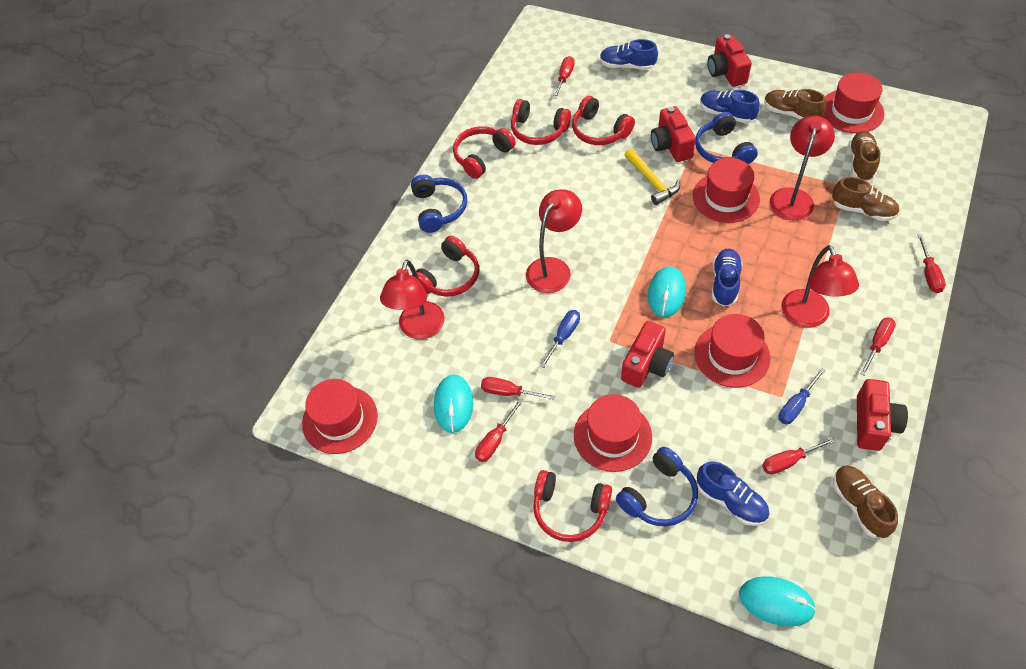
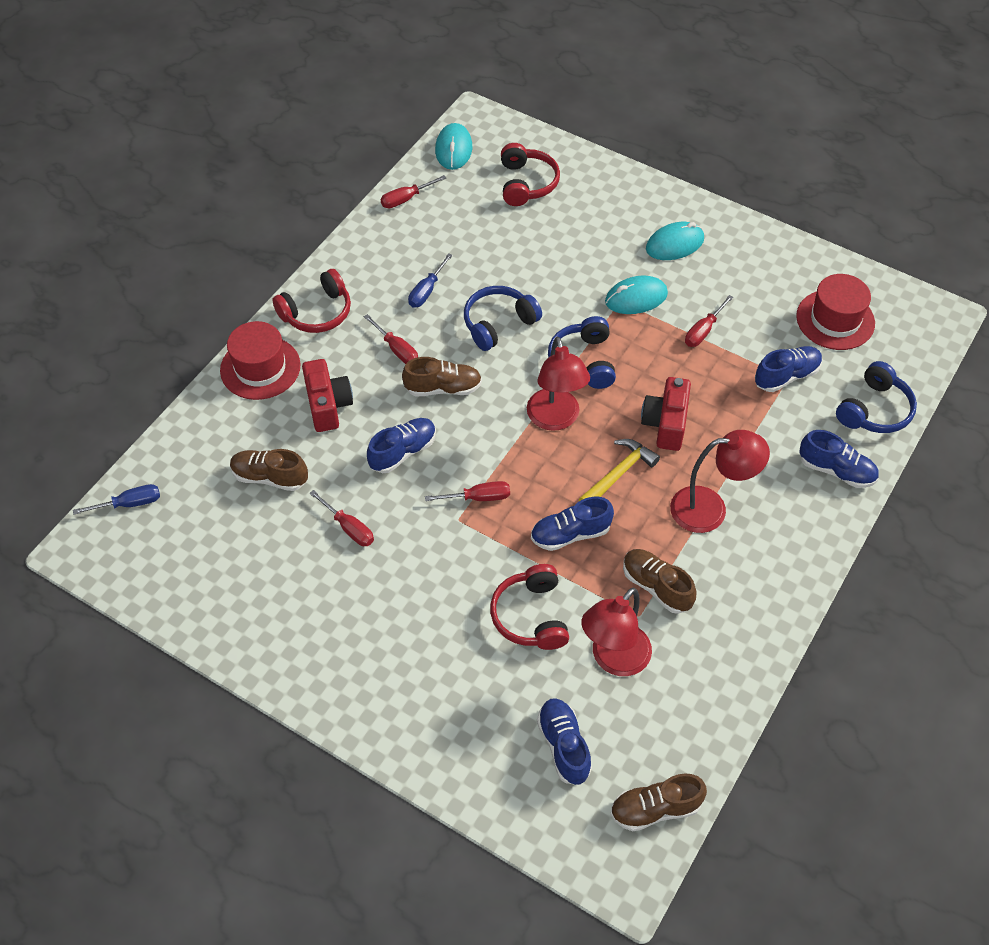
blue shoe: [600,39,658,70] [697,461,770,526] [700,90,760,123] [712,248,743,306] = 4 -> [367,418,436,473] [531,497,614,551] [537,698,592,785] [755,346,822,392] [799,430,879,488] = 5
red camera: [621,321,674,388] [651,106,696,162] [707,34,752,87] [857,379,908,451] = 4 -> [302,359,353,432] [641,377,691,451] = 2
red hat: [302,379,378,454] [574,394,652,472] [693,158,760,223] [694,314,770,388] [823,72,885,133] = 5 -> [220,321,301,400] [796,274,875,350] = 2
red headphones: [412,236,479,297] [453,126,516,179] [511,99,571,145] [533,470,612,542] [572,96,635,145] = 5 -> [272,269,351,333] [490,564,569,650] [501,143,560,206] = 3
red lamp: [380,260,445,339] [526,189,582,293] [770,116,835,220] [782,245,859,328] = 4 -> [527,337,590,431] [581,588,652,676] [670,430,770,533] = 3
red screwdriver: [475,399,523,462] [481,377,555,400] [553,56,574,99] [762,437,836,475] [860,317,896,376] [918,234,946,293] = 6 -> [309,490,374,546] [364,314,418,364] [380,175,446,208] [425,481,510,501] [685,295,733,347] = 5

